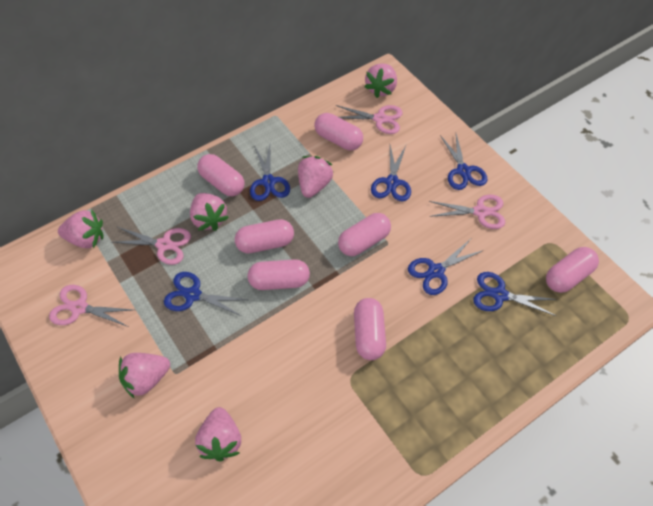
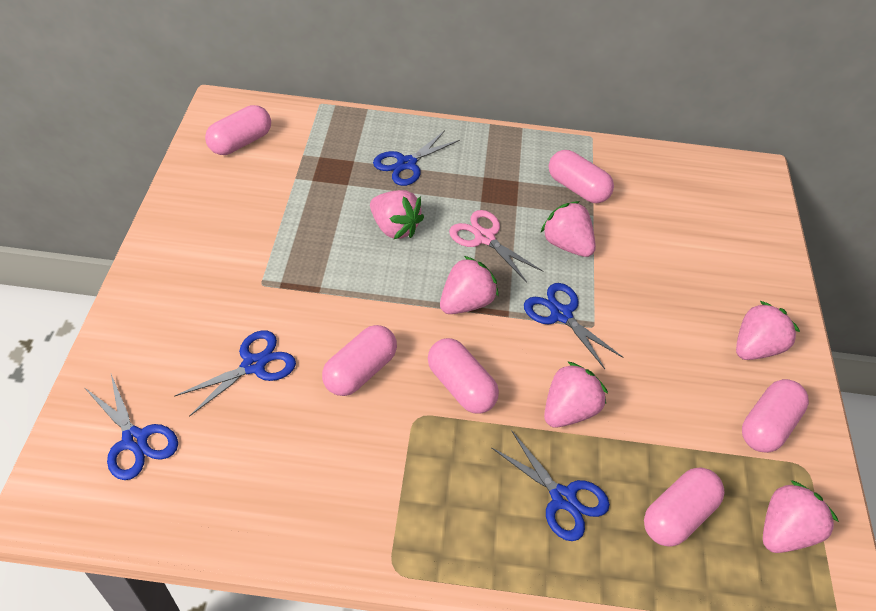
blue scissors: [164,272,247,316] [250,145,290,201] [371,145,411,202] [408,239,484,295] [440,134,487,190] [473,272,557,316] = 6 -> [85,374,178,480] [174,330,296,417] [373,130,460,186] [491,430,610,541] [524,283,623,369] = 5
pink capsule: [197,154,244,196] [235,219,294,253] [248,259,310,290] [314,113,363,150] [338,213,391,256] [354,298,386,360] [546,247,599,293] = 7 -> [205,105,271,155] [322,325,397,396] [428,338,499,413] [549,150,614,203] [644,467,724,547] [742,379,809,453] = 6
pink scissors: [49,285,133,327] [111,227,191,265] [336,105,403,134] [429,194,505,229] = 4 -> [449,210,543,282] = 1

